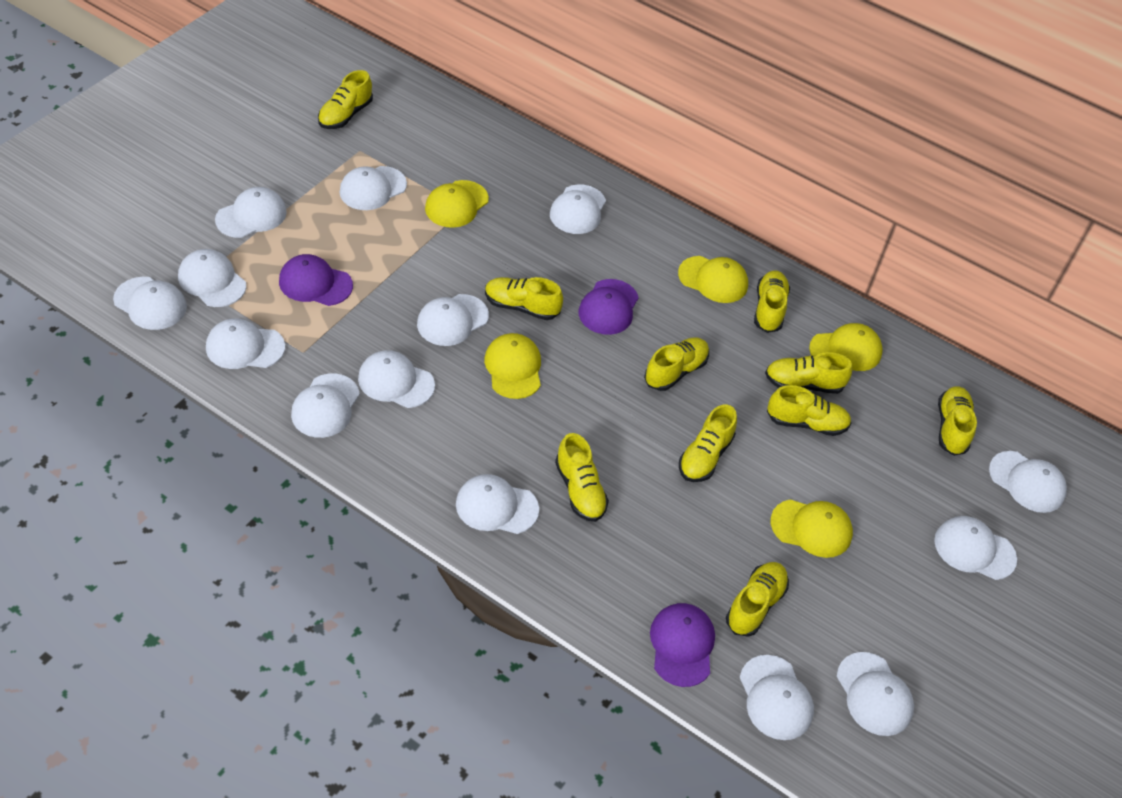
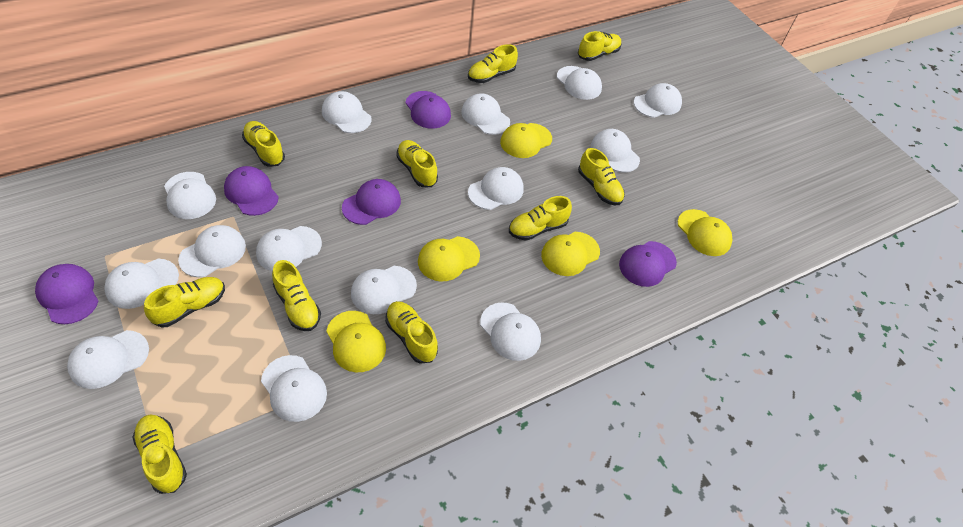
purple cap: [279,254,353,306] [579,279,639,335] [650,603,715,687] = 3 -> [35,264,99,324] [224,166,279,216] [342,179,401,225] [405,91,451,129] [619,241,677,287] = 5

